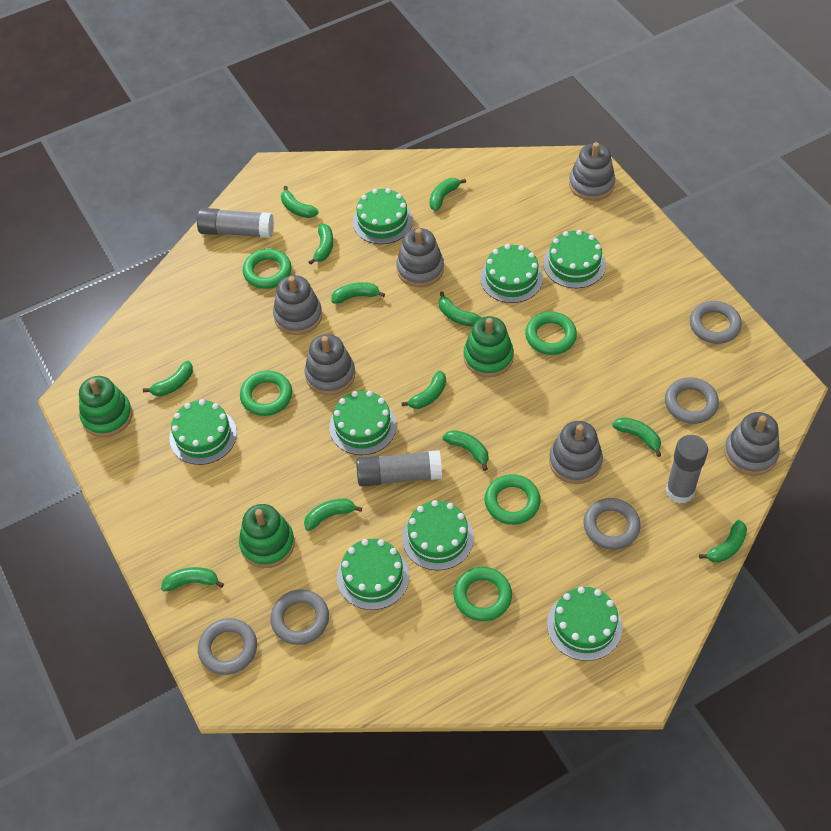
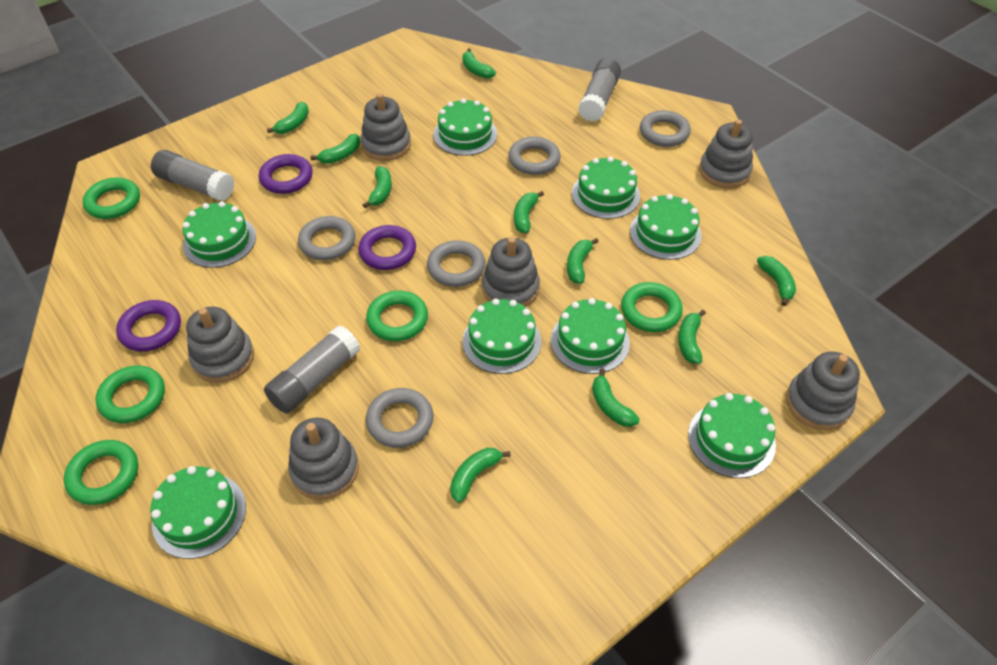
green banana: [143,361,193,396] [161,567,224,591] [281,186,319,218] [304,499,362,531] [309,224,333,265] [331,282,385,304] [401,371,446,409] [430,178,466,211] [439,291,481,326] [443,430,488,471] [612,417,661,457] [699,520,747,563] = 12 -> [267,102,309,134] [310,134,360,164] [363,166,392,208] [450,448,511,503] [462,48,496,79] [514,191,544,233] [567,238,599,284] [592,369,640,427] [678,310,706,364] [757,256,796,306] = 10
green stacking toy: [79,376,133,437] [239,504,295,568] [464,316,514,377] = 3 -> none = 0
purple ring: none = 0 -> [116,300,181,352] [259,154,313,194] [358,225,416,270] = 3

